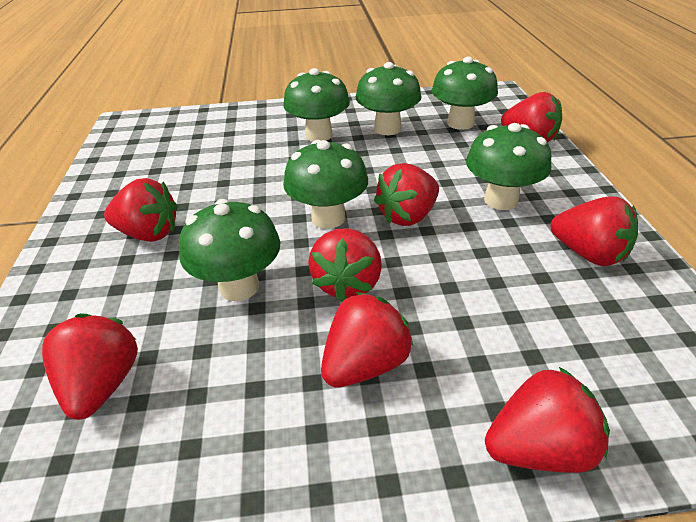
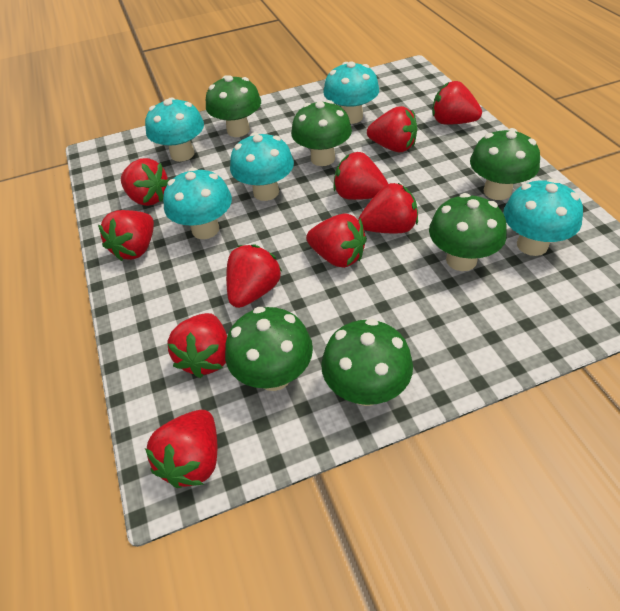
red strawberry: [42,313,138,420] [104,178,178,242] [308,228,382,302] [321,292,414,387] [374,163,439,226] [485,366,610,473] [501,92,562,143] [550,196,638,266] = 8 -> [98,210,154,261] [121,158,169,206] [145,410,217,488] [168,313,227,378] [226,244,282,308] [306,213,367,268] [333,152,388,200] [358,183,418,233] [367,106,418,152] [433,81,482,125] = 10
turquoise mushroom: none = 0 -> [145,97,204,162] [163,168,232,239] [230,132,294,201] [323,61,379,124] [503,179,583,256] = 5

